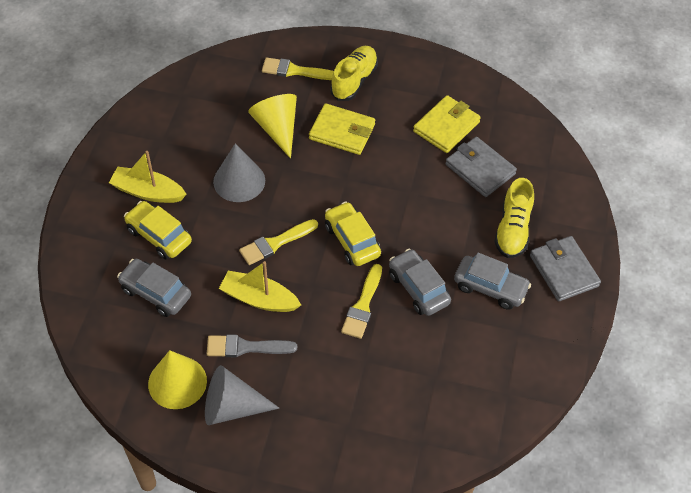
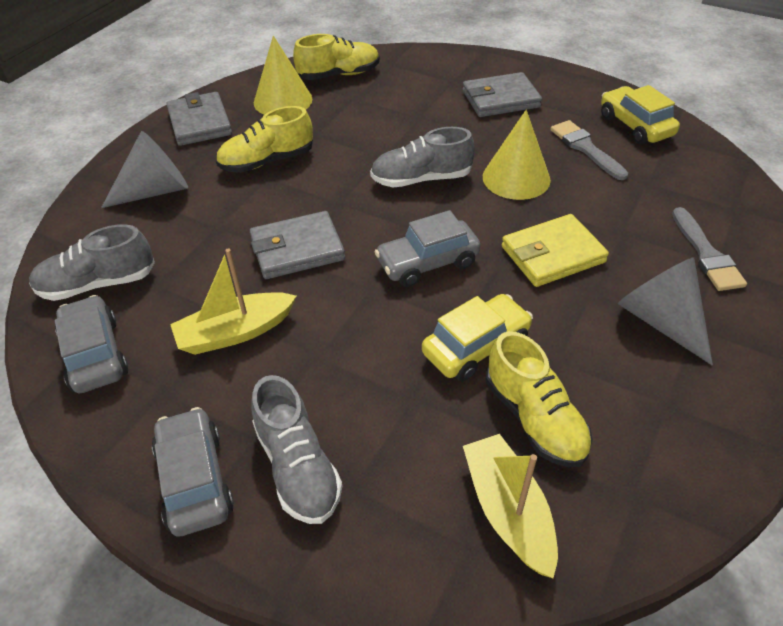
grey brush: [207,335,297,357] = 1 -> [550,120,628,180] [672,207,747,291] = 2
grey shoe: none = 0 -> [29,224,155,301] [251,375,342,524] [370,127,475,187] = 3
grey wallet: [446,137,517,197] [530,236,601,301] = 2 -> [166,92,232,146] [250,211,345,279] [463,72,542,117] = 3
yellow brush: [239,219,318,265] [262,57,334,80] [341,264,382,339] = 3 -> none = 0
yellow shoe: [330,46,378,101] [494,178,534,258] = 2 -> [216,106,313,173] [293,34,380,80] [486,331,592,467] = 3
yellow wallet: [309,103,375,155] [413,95,481,153] = 2 -> [502,214,609,287] = 1

